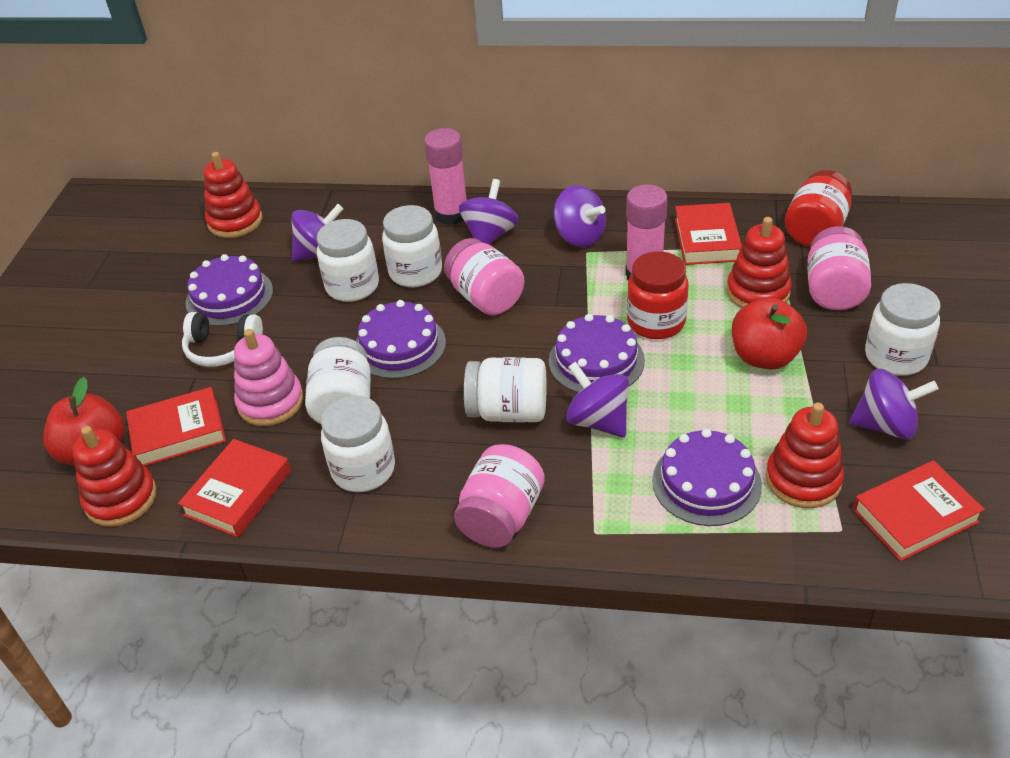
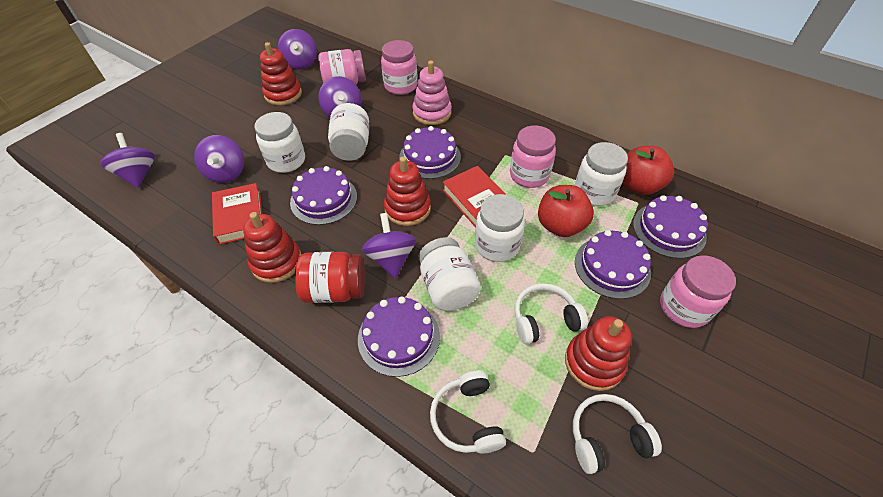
pink glue stick: [424,128,467,225] [626,184,668,280] = 2 -> none = 0
pink jar: [444,238,524,315] [454,444,545,548] [807,226,871,310] = 3 -> [318,49,366,84] [381,40,418,95] [510,125,556,188] [660,255,736,328] = 4
purple cake: [186,254,273,326] [356,300,446,379] [549,314,645,393] [652,429,762,526] = 4 -> [290,166,357,225] [358,296,440,377] [399,126,461,179] [575,230,651,299] [633,195,708,258] = 5
red book: [126,387,226,466] [178,439,291,537] [675,203,742,265] [853,460,985,561] = 4 -> [212,183,263,245] [443,166,505,227] = 2
red jar: [627,251,688,339] [785,170,852,247] = 2 -> [295,252,365,303] = 1
white headphones: [182,312,263,367] = 1 -> [430,370,506,454] [515,283,588,344] [573,394,662,474] = 3
white jar: [305,337,371,424] [317,219,379,302] [321,395,395,492] [382,205,442,287] [464,357,547,423] [865,283,941,376] = 6 -> [255,112,305,173] [328,103,369,161] [419,237,481,311] [475,194,525,262] [575,142,628,206] = 5

